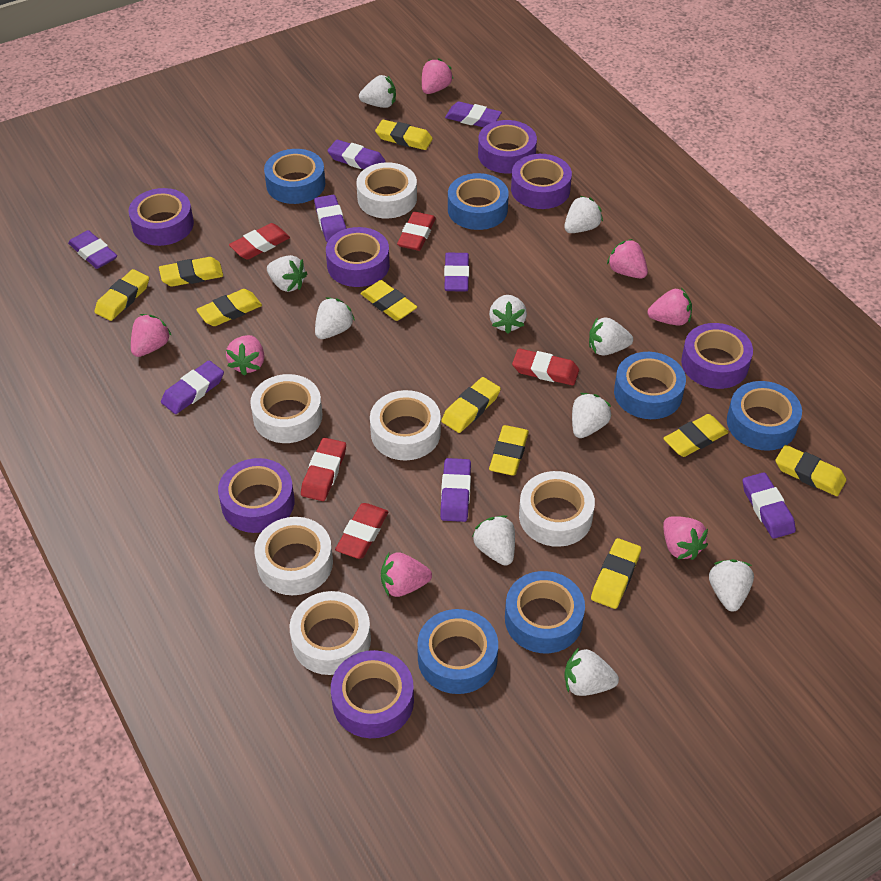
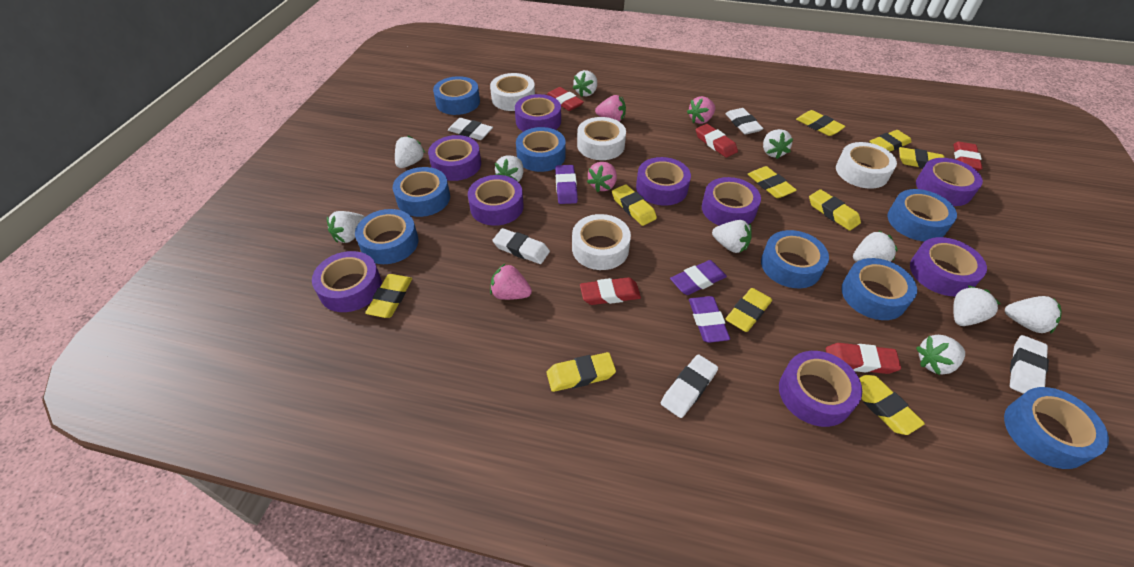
blue tape: [264,149,325,204] [417,609,498,694] [448,173,509,230] [505,571,585,653] [614,352,686,419] [727,381,802,451] = 6 -> [355,209,419,264] [393,167,450,217] [433,76,480,115] [516,127,566,172] [761,230,829,288] [841,258,917,320] [888,189,957,242] [1004,387,1109,469] = 8
pink strawberry: [131,314,172,357] [226,335,264,376] [381,552,432,597] [422,58,453,94] [607,239,648,279] [648,288,692,326] [663,516,708,560] = 7 -> [490,263,532,300] [587,162,617,192] [595,95,626,121] [687,96,715,124] = 4
purple eraser: [68,230,117,269] [161,360,224,414] [314,195,347,242] [327,140,386,169] [440,458,471,522] [444,253,469,292] [445,102,502,128] [743,472,796,539] = 8 -> [555,165,578,204] [670,260,727,295] [689,296,730,343] = 3
purple tape: [129,188,194,246] [218,458,295,533] [326,227,390,287] [331,650,414,738] [478,120,537,173] [511,154,572,209] [681,323,753,389] = 7 -> [312,251,382,312] [428,135,481,181] [468,175,524,226] [515,94,561,132] [636,157,691,206] [702,177,761,226] [779,351,862,427] [910,237,987,296] [916,158,983,206] = 9
white eraser: none = 0 -> [448,118,493,140] [492,228,550,264] [661,354,718,418] [725,108,763,134] [1010,335,1049,394] = 5
white tape: [250,374,322,443] [254,517,333,595] [290,591,371,675] [356,162,417,219] [370,390,441,460] [519,471,595,547] = 6 -> [490,73,535,111] [572,214,631,270] [577,117,626,160] [836,142,897,189] = 4

